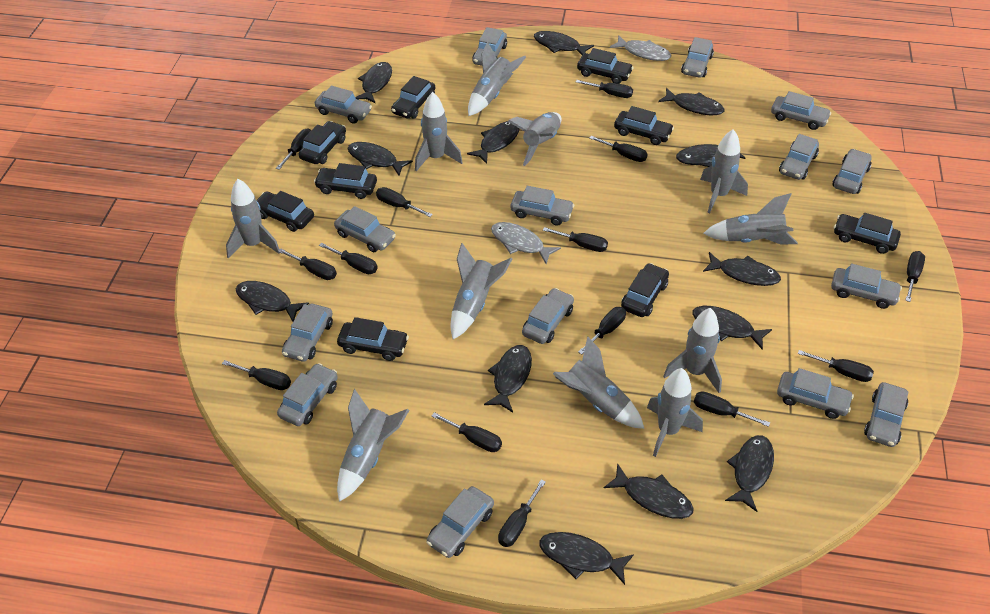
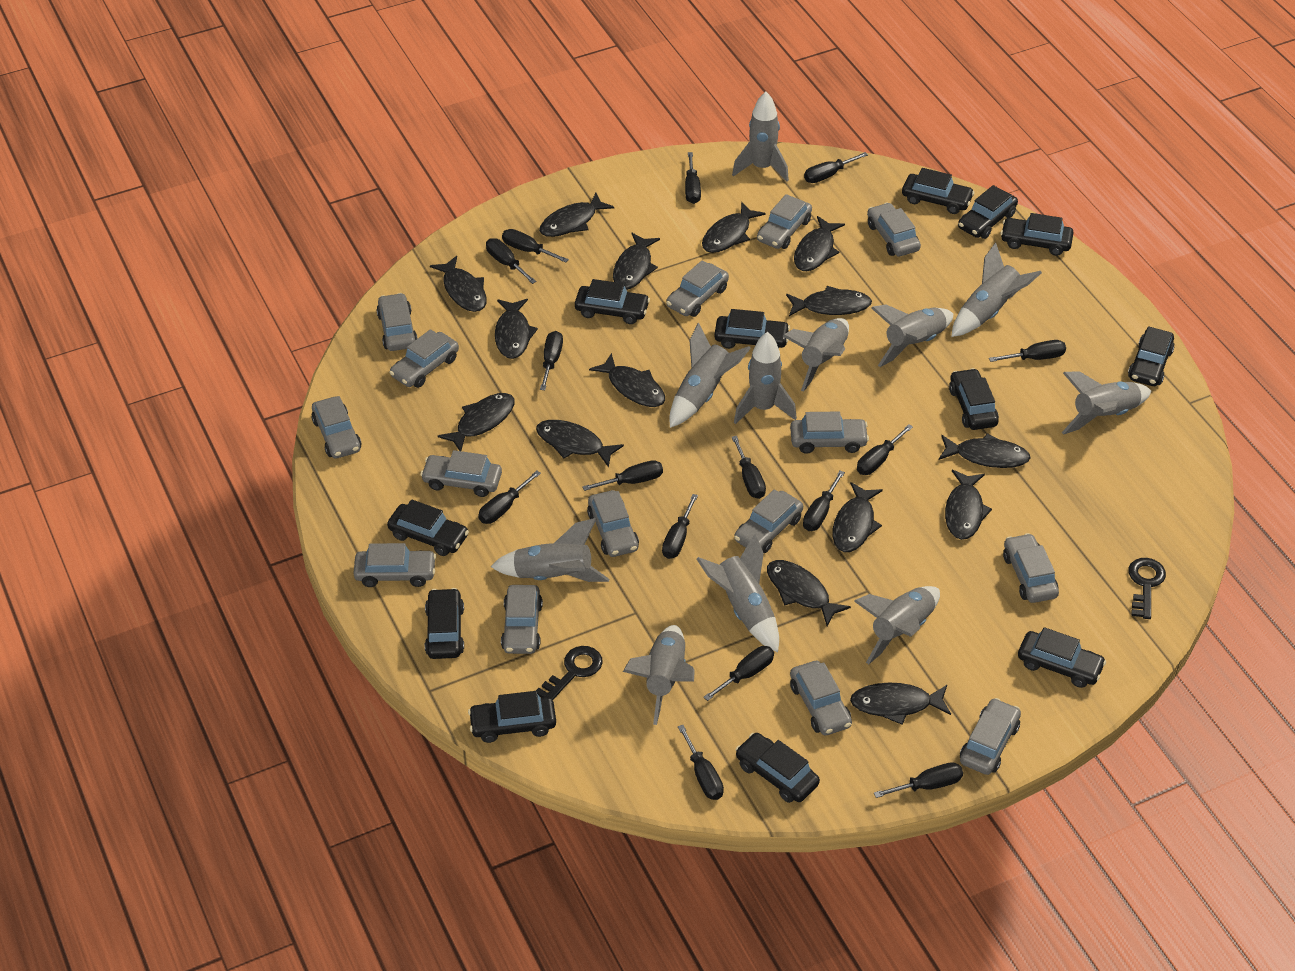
black car: [256,191,314,232] [299,121,346,164] [314,163,377,199] [337,317,409,361] [391,76,435,119] [577,48,634,84] [614,106,674,145] [621,263,669,317] [834,213,901,254] = 9 -> [387,499,469,556] [425,588,464,659] [468,691,556,743] [575,279,650,324] [714,309,790,349] [735,733,820,803] [902,168,975,214] [949,368,999,430] [958,185,1018,239] [1001,213,1074,256] [1018,627,1106,688] [1128,326,1175,386] = 12
black fish: [236,281,309,322] [348,142,413,176] [355,62,392,104] [467,121,520,164] [484,345,532,413] [534,31,594,55] [539,532,634,585] [604,463,694,519] [658,88,724,115] [676,144,745,167] [692,306,772,350] [703,252,781,286] [725,435,774,512] = 13 -> [430,256,486,312] [438,393,515,451] [495,299,538,359] [536,420,624,467] [539,193,614,237] [589,353,665,407] [613,233,660,290] [702,202,766,253] [767,560,851,626] [786,286,872,316] [794,216,845,271] [833,482,883,552] [850,683,951,725] [939,433,1031,468] [945,470,992,540] = 15
black key: none = 0 -> [536,646,603,700] [1128,558,1166,619] = 2
black screwdriver: [222,360,291,390] [276,129,311,170] [278,248,337,280] [319,243,378,274] [376,187,433,217] [432,412,502,452] [498,479,546,547] [543,227,608,252] [576,80,633,98] [578,307,626,354] [589,136,648,162] [694,391,770,427] [798,350,874,382] [905,251,925,302] = 14 -> [478,471,541,524] [486,238,537,284] [502,229,569,263] [540,331,563,390] [582,460,663,491] [662,494,698,559] [678,725,724,800] [685,152,701,204] [703,646,774,701] [732,436,766,499] [803,471,845,531] [804,152,868,183] [857,424,913,475] [874,762,963,798] [989,340,1066,362] = 15
grey fish: [491,222,561,264] [610,35,671,61] = 2 -> none = 0

